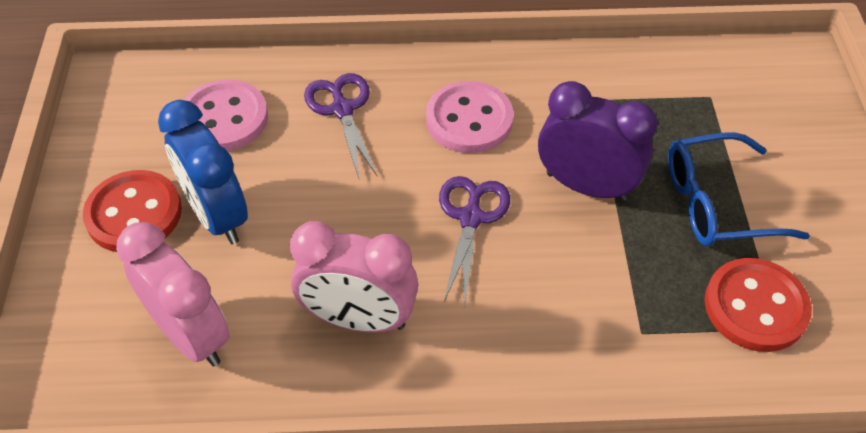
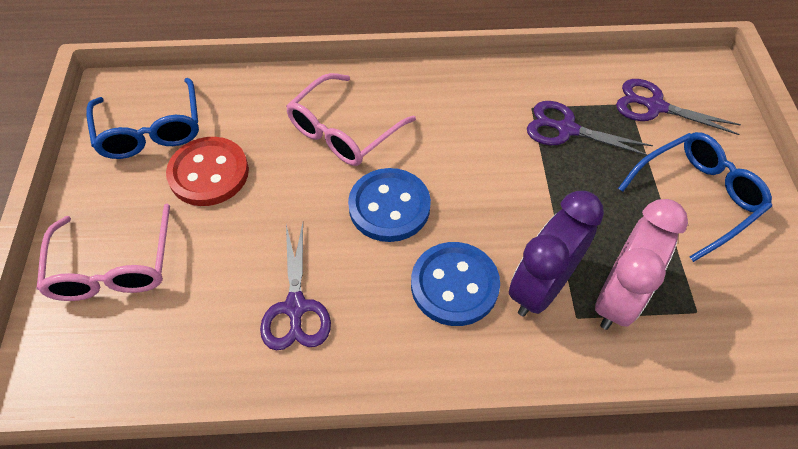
blue button: none = 0 -> [348,168,431,242] [411,242,500,326] = 2
blue clock: [158,100,248,244] = 1 -> none = 0
blue glasses: [668,132,810,246] = 1 -> [86,78,199,159] [618,132,772,262] = 2
pink button: [184,80,268,151] [426,81,514,153] = 2 -> none = 0
pink clock: [116,222,230,366] [290,221,419,333] = 2 -> [595,199,688,330] = 1
pink glasses: none = 0 -> [36,204,170,301] [286,73,416,166] = 2
purple scissors: [304,73,378,178] [439,176,510,306] = 2 -> [260,223,331,351] [527,101,653,156] [616,79,741,135] = 3
red button: [83,170,182,252] [704,258,812,352] = 2 -> [166,137,249,206] = 1

